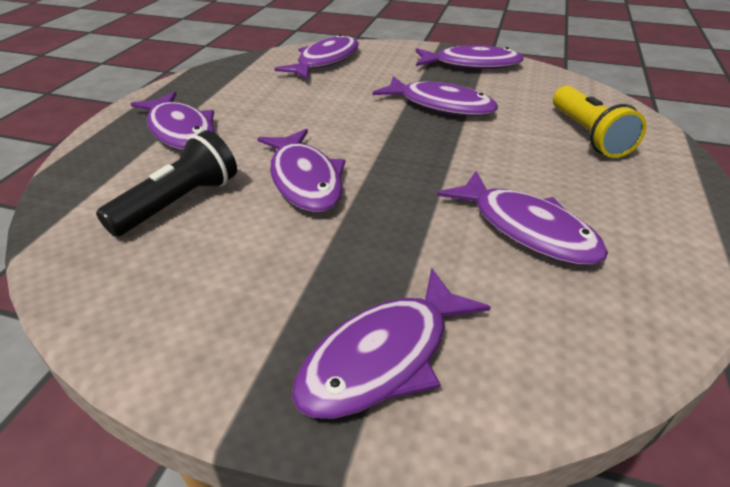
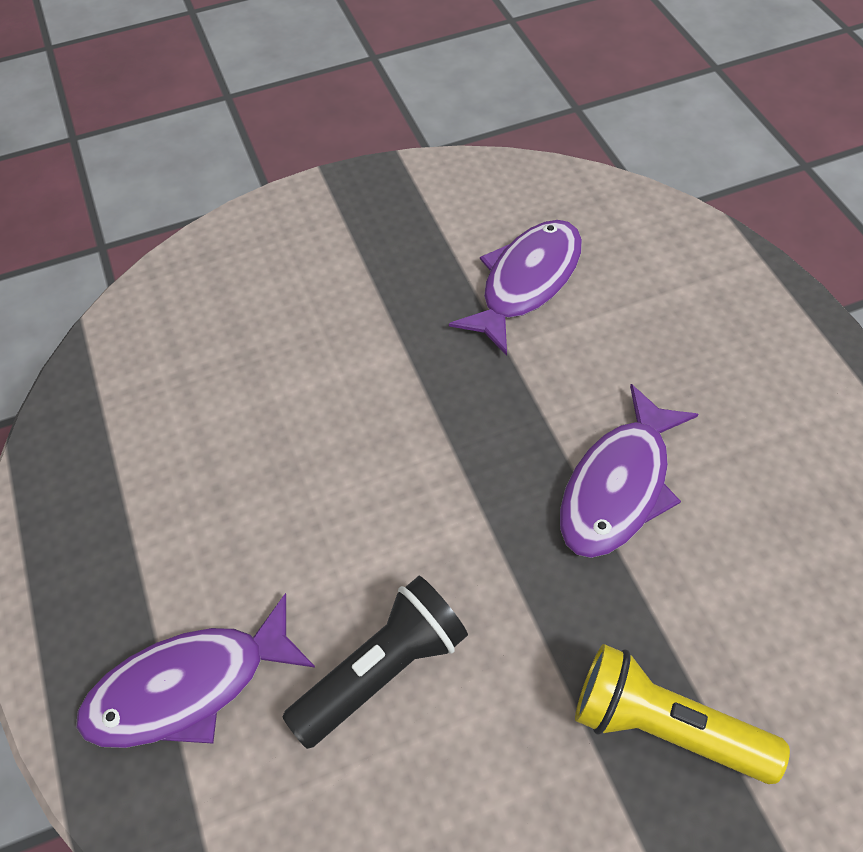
purple fish: [131,91,215,150] [257,129,345,213] [274,34,359,80] [292,268,491,419] [373,76,498,116] [416,45,524,69] [437,171,608,265] = 7 -> [76,593,315,748] [449,220,582,356] [560,384,698,558] = 3

